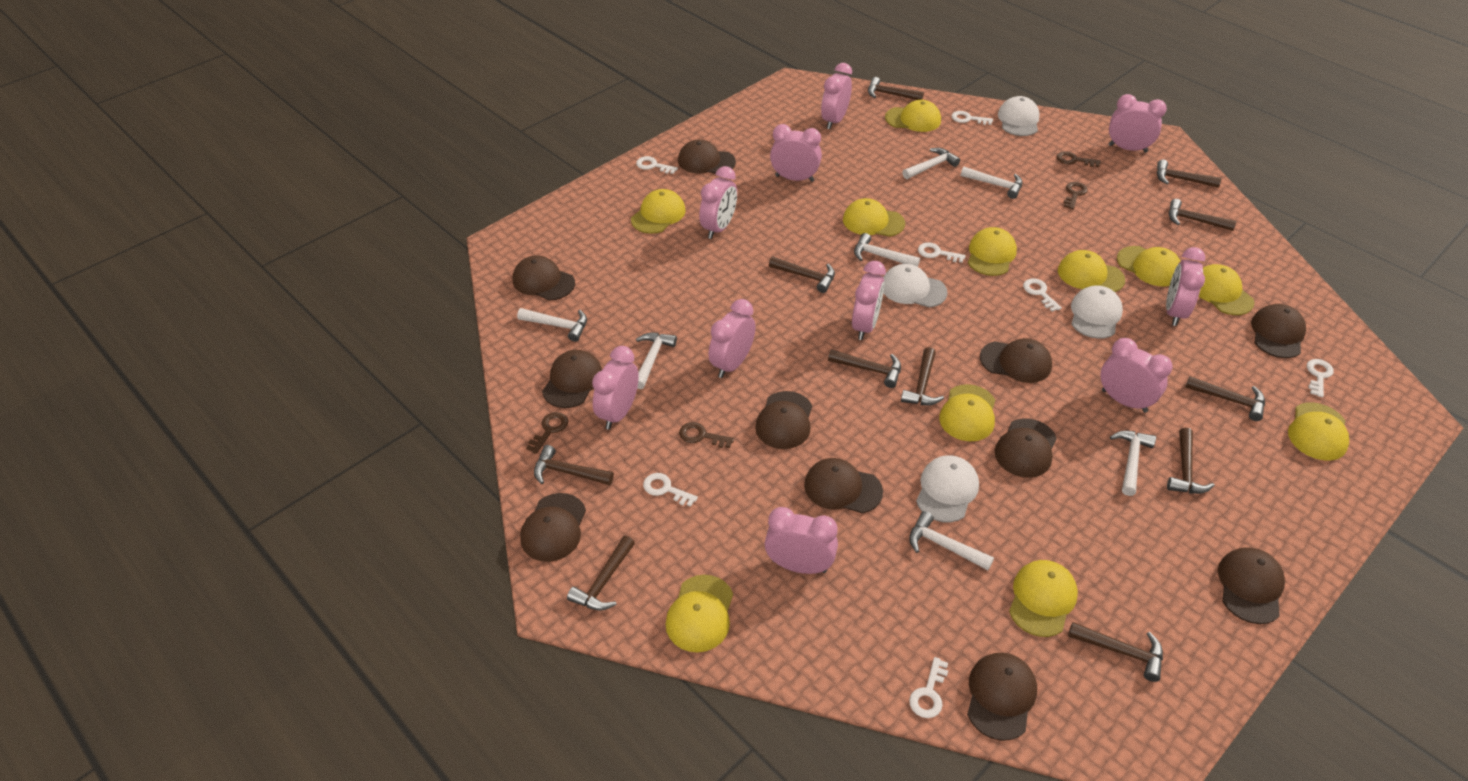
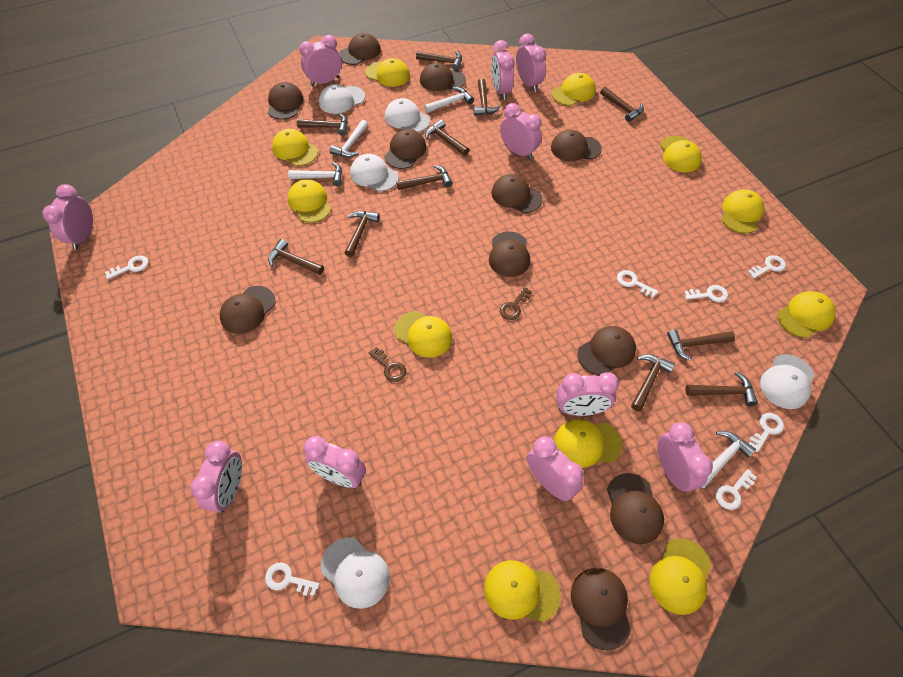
brown key: [526,412,568,454] [679,422,734,448] [1056,151,1101,167] [1064,182,1088,209] = 4 -> [369,347,406,382] [500,287,532,320] = 2
white cap: [883,264,948,308] [916,455,979,522] [998,96,1040,136] [1071,285,1123,339] = 4 -> [319,84,365,114] [321,537,390,609] [350,154,399,192] [385,98,430,132] [760,354,815,409] = 5
white hammer: [517,308,587,342] [636,333,677,389] [854,233,920,267] [902,148,960,179] [909,511,994,570] [961,167,1023,199] [1110,431,1156,496] = 7 -> [288,162,342,186] [330,120,368,158] [424,87,474,113] [701,431,756,488] = 4

